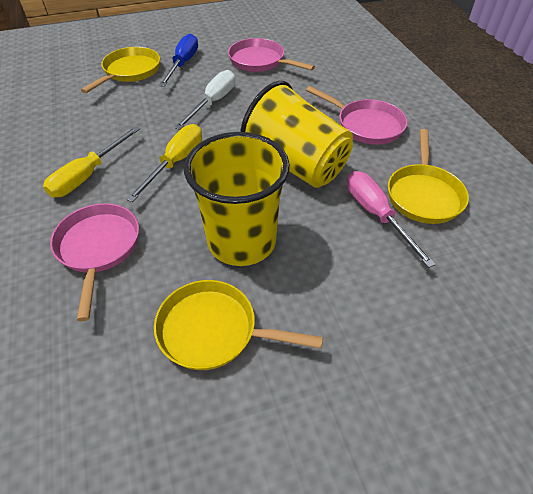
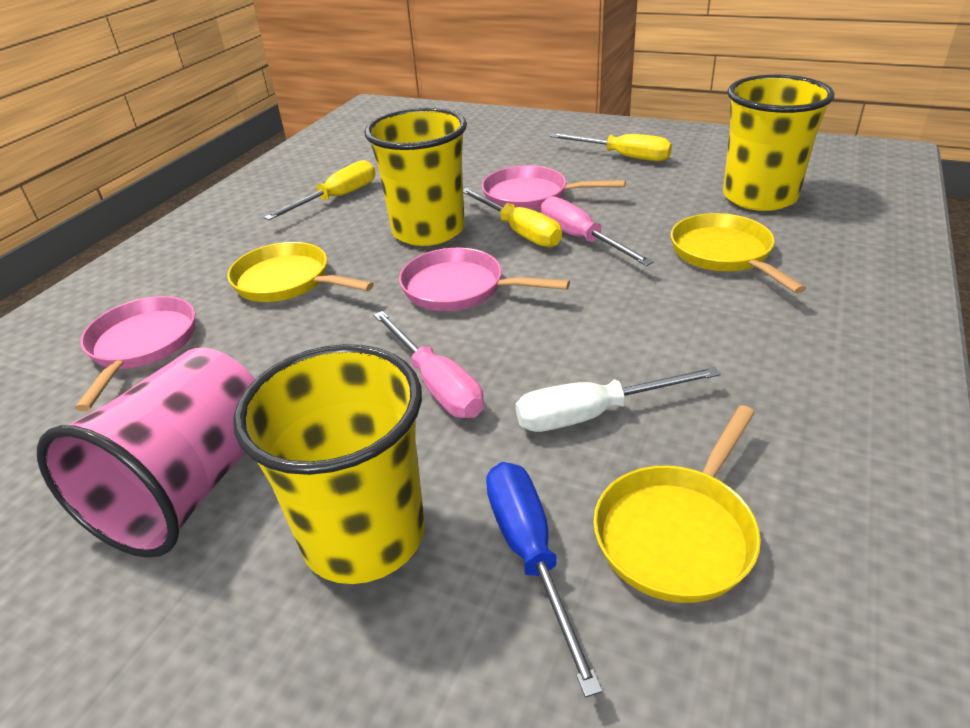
pink cup: none = 0 -> [37,348,255,558] = 1
pink screwdriver: [347,171,436,268] = 1 -> [373,311,484,418] [541,196,654,266] = 2
yellow cup: [184,132,290,266] [240,81,353,188] = 2 -> [233,344,425,584] [365,108,467,246] [723,75,835,211] = 3
yellow screwdriver: [43,126,140,198] [126,124,202,202] = 2 -> [264,160,375,220] [463,188,562,247] [550,133,672,162] = 3

